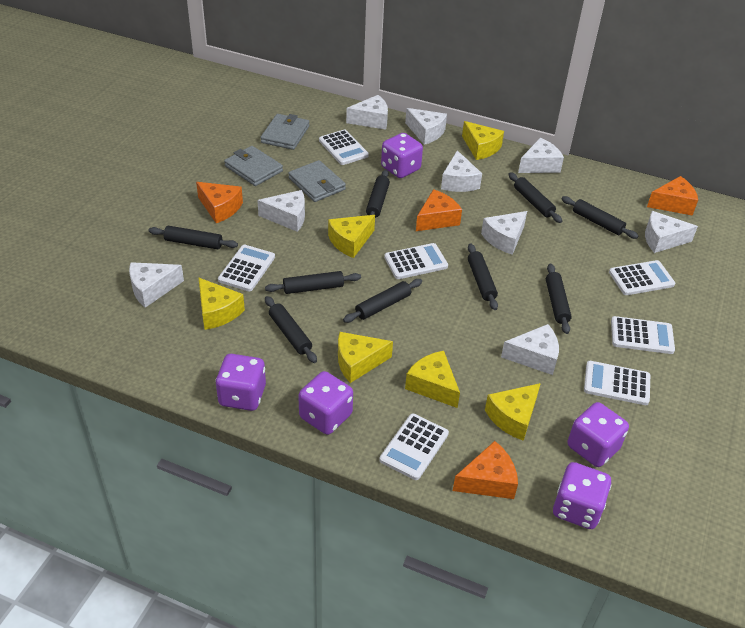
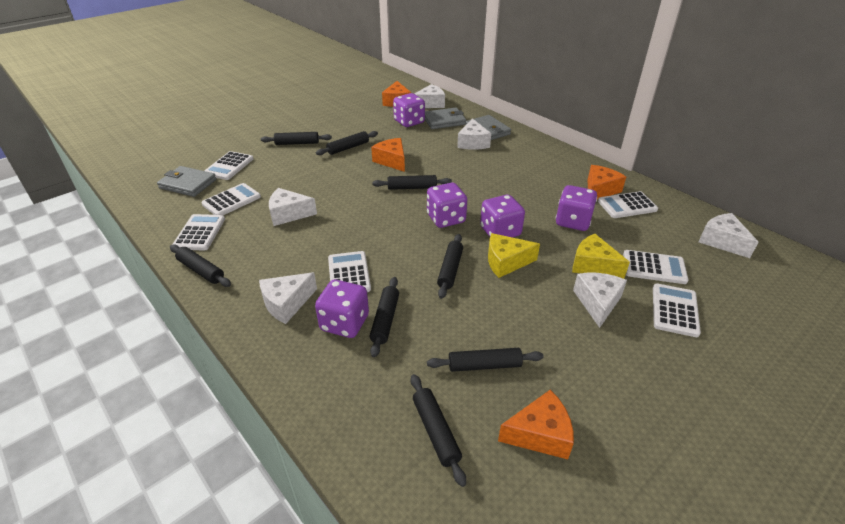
black rolling pin: [148,226,238,249] [265,271,361,294] [265,296,317,363] [343,279,422,323] [366,170,390,218] [468,243,498,310] [508,172,562,223] [546,263,572,334] [561,196,638,239] = 9 -> [170,245,231,287] [261,132,332,145] [316,131,378,155] [370,277,399,357] [372,175,452,190] [411,374,466,487] [427,348,544,372] [437,234,463,299] = 8
white cheese: [129,262,184,308] [257,190,305,232] [346,95,388,130] [405,108,447,145] [441,150,482,192] [481,211,527,255] [501,324,559,375] [518,138,564,173] [645,211,698,253] = 9 -> [259,272,317,324] [269,188,317,226] [414,84,445,108] [457,118,491,150] [573,273,627,328] [699,213,758,258] = 6
yellow cheese: [198,277,245,330] [328,215,375,258] [338,332,393,383] [405,351,460,408] [462,121,504,160] [485,383,541,441] = 6 -> [488,233,540,278] [572,234,630,279] = 2

